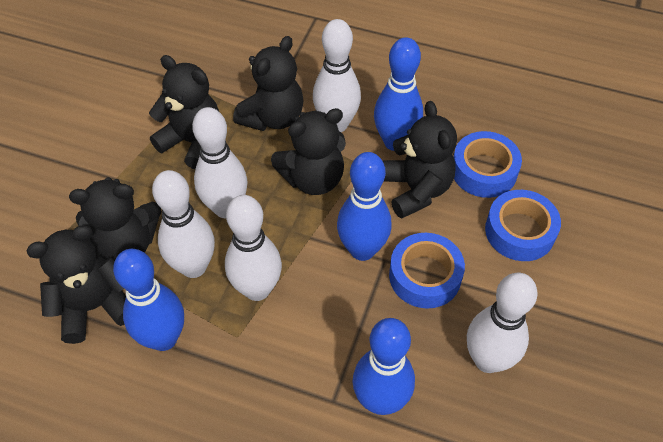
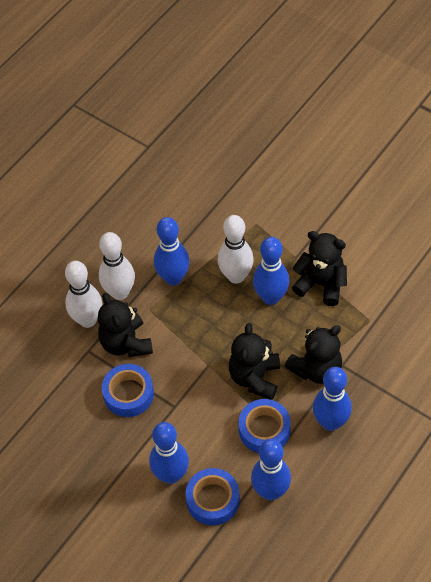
black teddy bear: [26,225,126,344] [69,177,162,261] [149,55,219,169] [233,36,304,131] [271,108,346,195] [383,101,457,219] = 6 -> [98,293,153,357] [229,323,280,400] [284,325,342,384] [292,231,347,306] = 4
blue bowling pin: [113,249,184,351] [337,152,392,261] [353,318,415,415] [374,37,423,151] = 4 -> [149,422,189,484] [154,217,190,286] [251,439,291,500] [253,237,289,305] [313,367,352,431] = 5
white bowling pin: [152,170,215,278] [192,107,248,218] [225,195,282,301] [313,19,361,132] [467,273,538,373] = 5 -> [65,261,102,328] [99,232,135,300] [218,215,254,284] = 3

